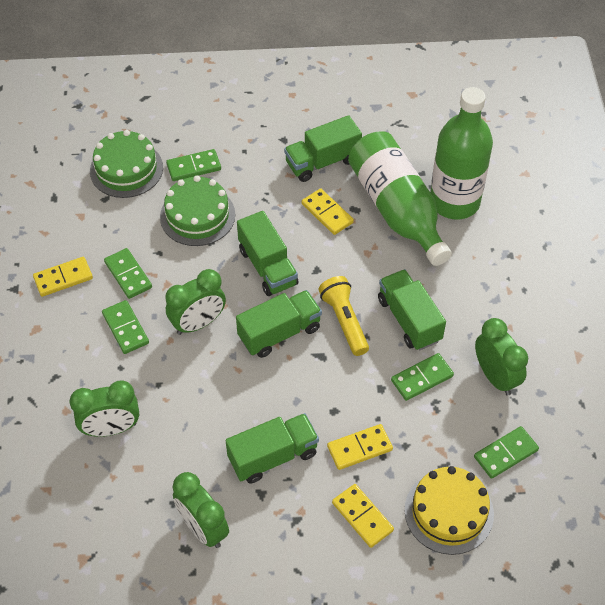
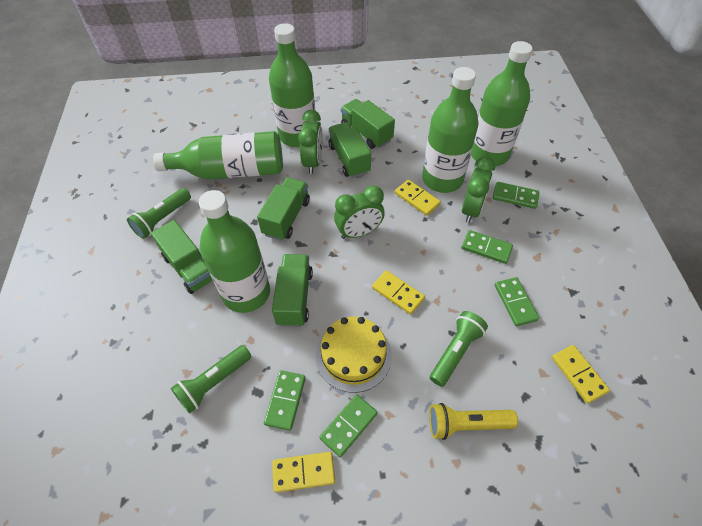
green bottle: [348,132,452,266] [430,87,493,220] = 2 -> [153,131,283,180] [199,190,270,313] [269,23,316,147] [422,67,479,193] [471,41,533,166] = 5
green cake: [90,130,163,198] [160,175,235,246] = 2 -> none = 0
green clock: [70,380,139,437] [166,269,226,335] [173,472,229,548] [475,318,528,395] = 4 -> [298,110,323,174] [334,185,385,239] [462,157,495,223] = 3
green flashlight: none = 0 -> [127,188,191,239] [171,345,252,413] [430,311,488,387] = 3

